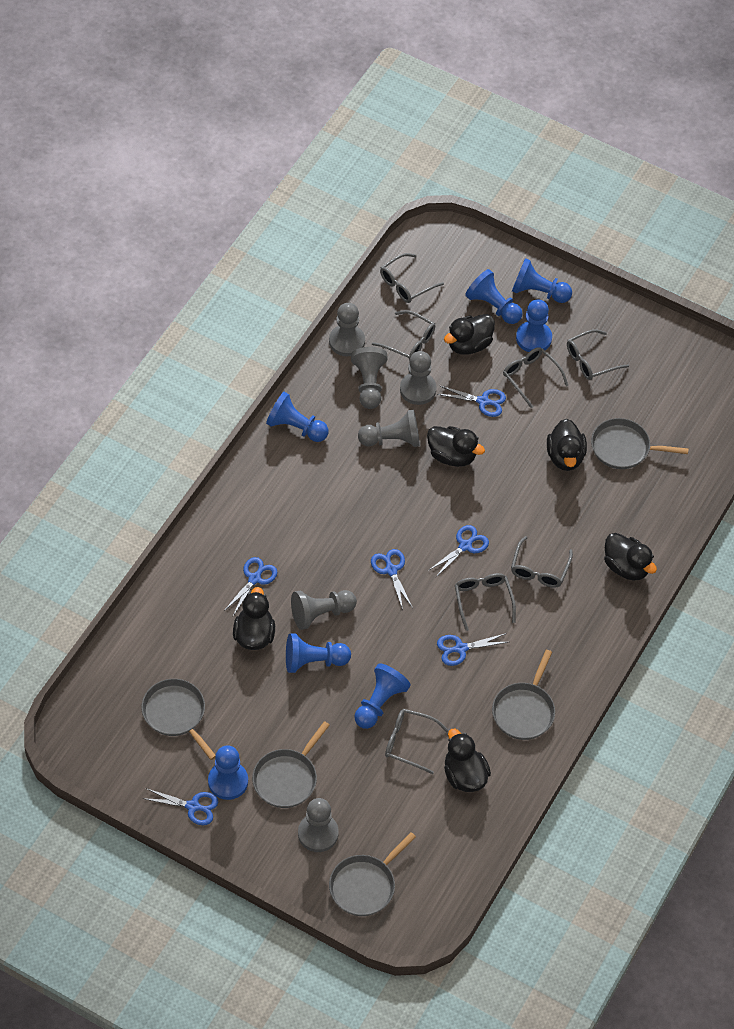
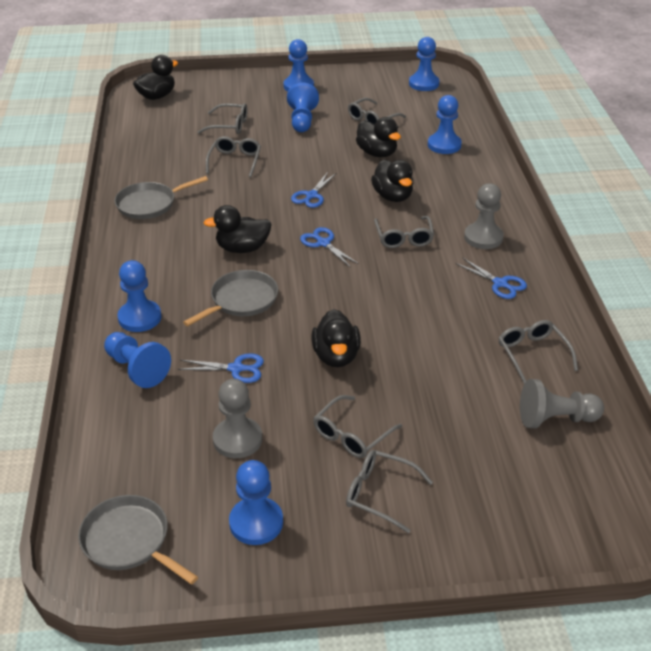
black duck: [233,587,275,650] [427,426,485,467] [444,314,495,355] [444,729,491,792] [547,419,587,471] [604,533,657,581] = 6 -> [133,55,178,100] [204,205,272,253] [312,309,361,367] [356,117,401,157] [371,159,413,202] = 5
blue scissors: [142,789,218,825] [224,557,277,616] [371,549,413,610] [428,525,489,577] [437,386,506,417] [437,633,508,666] = 6 -> [178,353,264,383] [291,172,337,208] [300,227,359,267] [456,258,527,299] = 4
grey pan: [141,679,215,760] [252,721,330,808] [329,832,416,916] [492,650,555,740] [591,418,689,469] = 5 -> [78,495,198,584] [114,176,208,219] [183,270,278,326] = 3
grey pawn: [291,590,357,630] [298,798,339,852] [329,303,365,356] [351,347,387,409] [358,409,420,447] [400,351,437,405] = 6 -> [213,379,262,458] [464,183,504,249] [520,379,604,428] = 3

